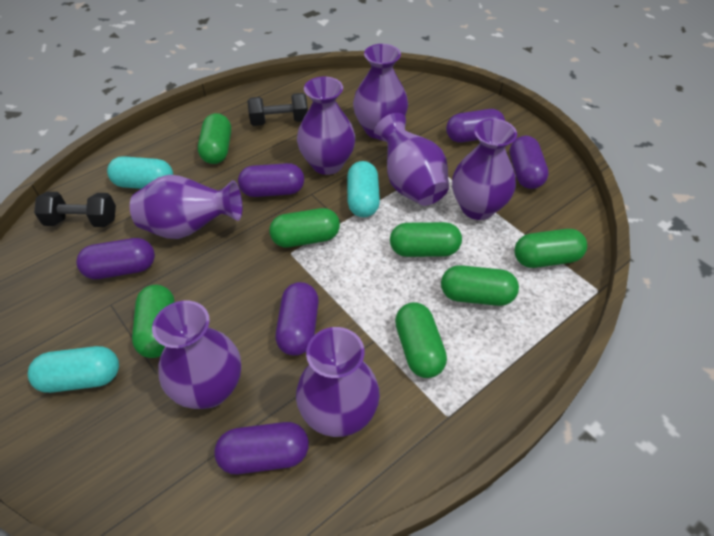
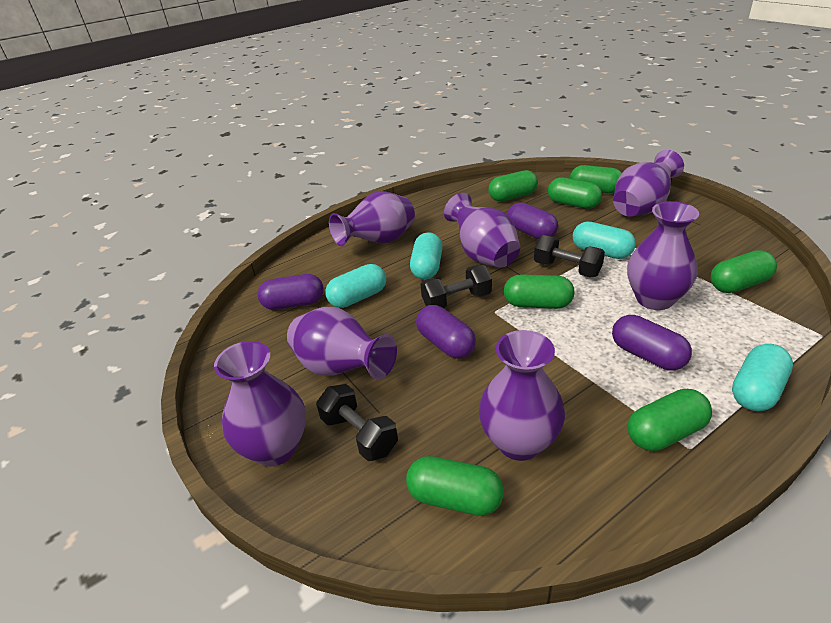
black dumbbell: [34,192,116,227] [247,93,308,126] = 2 -> [316,384,398,461] [421,265,492,308] [534,235,605,278] = 3
purple capsule: [76,238,155,279] [214,422,309,474] [238,163,304,197] [276,282,319,356] [446,109,505,143] [510,136,549,189] = 6 -> [258,274,324,310] [416,305,476,359] [507,202,558,239] [612,315,692,371] = 4
turquoise capsule: [28,346,119,393] [107,156,173,189] [347,161,380,217] = 3 -> [325,264,386,308] [410,232,443,280] [573,222,636,259] [732,344,793,411] = 4

